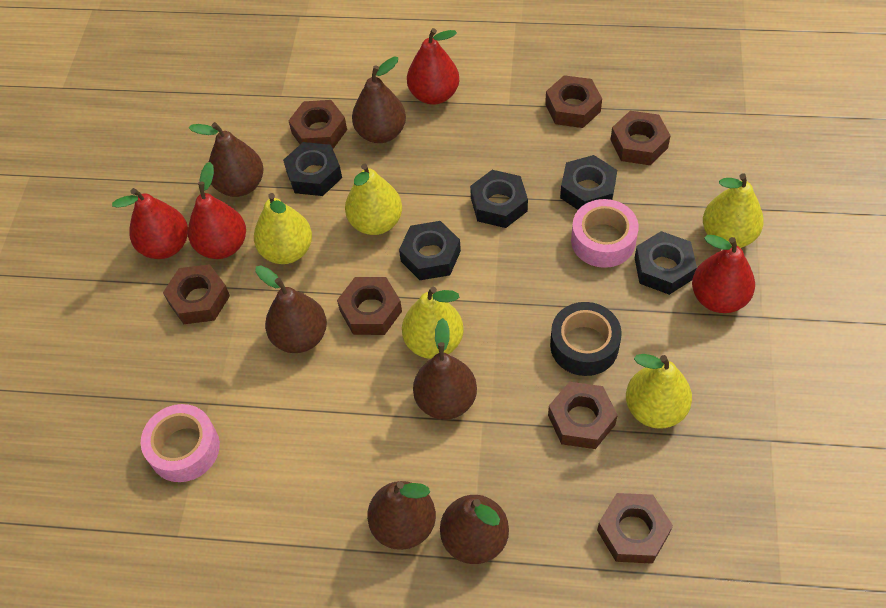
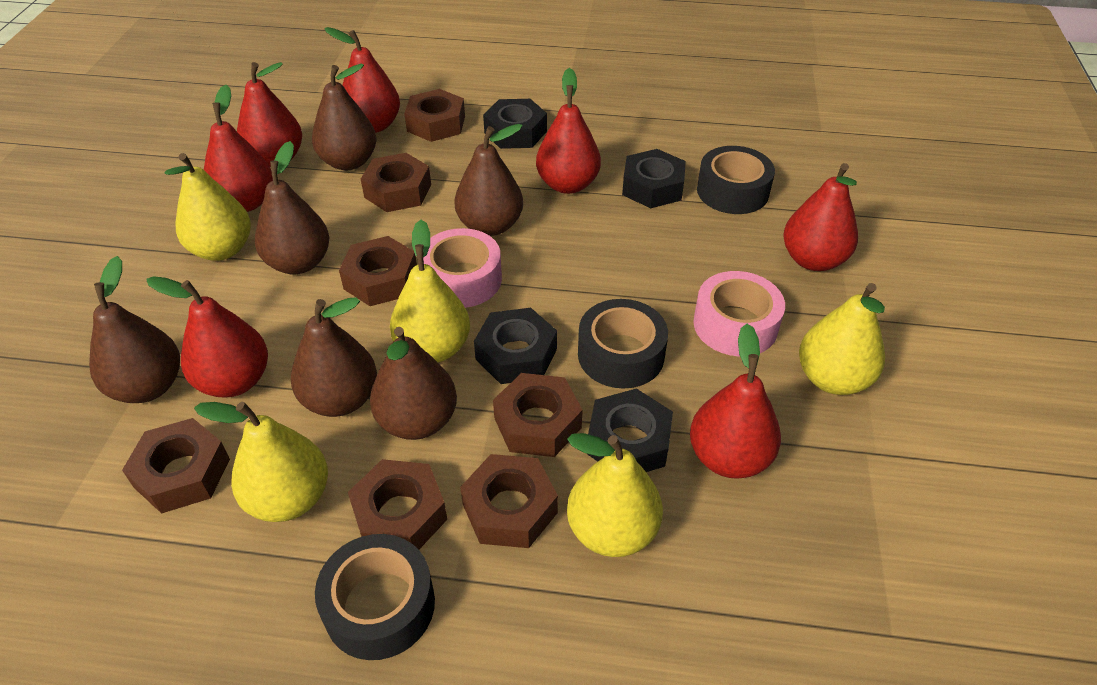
black nut: [283,142,342,196] [399,221,461,280] [470,170,528,228] [560,155,617,210] [635,231,697,295] = 5 -> [474,308,557,384] [483,99,547,149] [587,388,673,472] [622,149,686,208] = 4
black tape: [550,302,622,376] = 1 -> [315,534,435,660] [578,299,668,389] [697,146,775,214] = 3
red pear: [112,188,188,259] [188,162,246,259] [407,28,459,105] [692,235,755,313] = 4 -> [146,276,268,397] [204,85,273,212] [237,62,302,167] [324,27,400,133] [536,68,601,194] [690,324,781,479] [783,163,858,271] = 7

